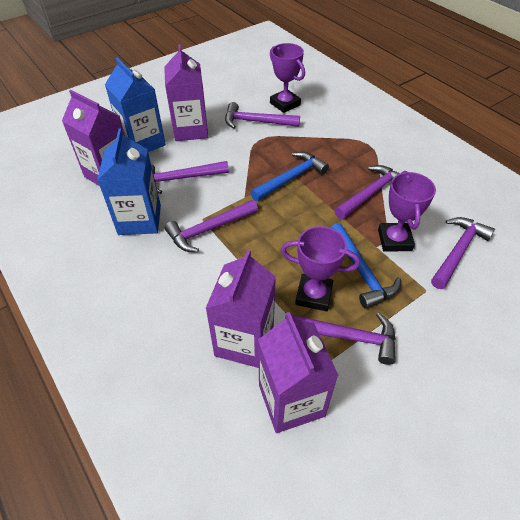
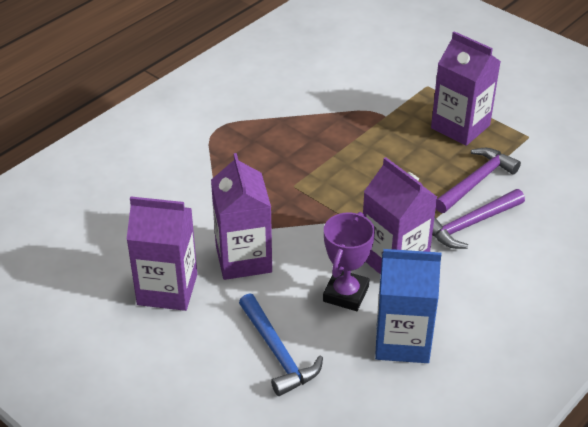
blue carton: [97,129,161,235] [105,58,166,152] = 2 -> [375,249,441,363] = 1
blue hammer: [250,152,329,201] [331,223,401,309] = 2 -> [239,293,323,396] = 1
purple hammer: [151,161,229,194] [165,200,258,252] [225,102,300,129] [285,313,396,365] [335,165,400,219] [431,217,495,289] = 6 -> [432,189,525,249] [436,148,521,213] = 2
purple trophy: [270,43,305,113] [281,226,360,311] [378,171,436,252] = 3 -> [323,212,375,311] = 1

